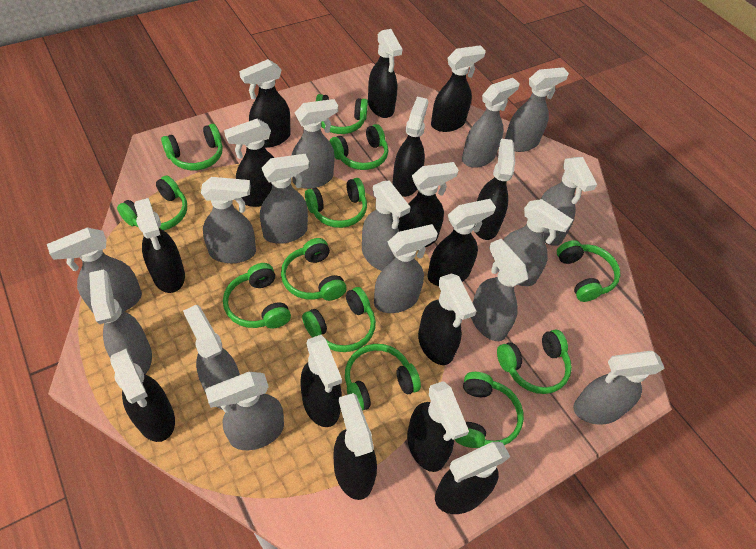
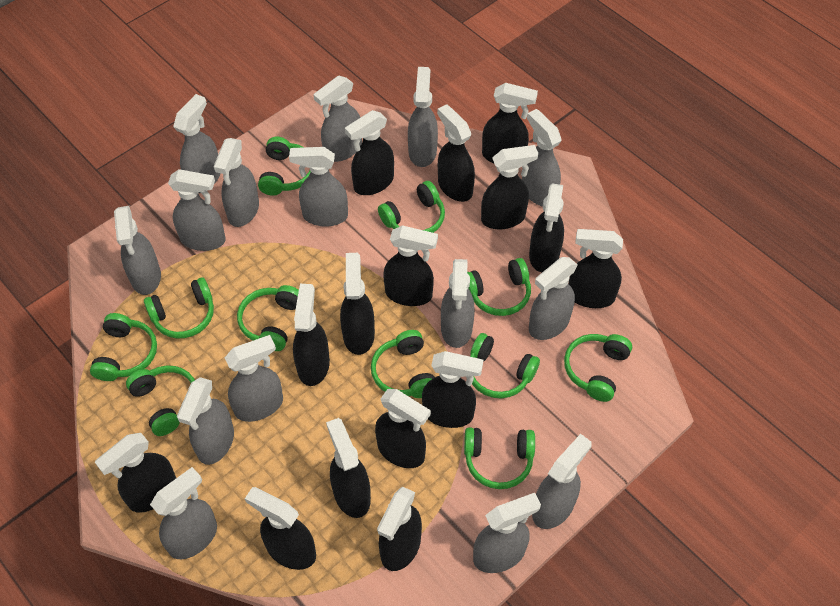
green headphones: [117,176,187,231] [161,124,223,170] [223,263,291,329] [281,238,347,301] [302,287,376,352] [305,178,367,228] [316,94,368,134] [330,124,388,170] [345,344,421,411] [455,372,524,448] [497,329,572,394] [557,240,620,302] = 12 -> [90,313,157,381] [126,366,195,436] [144,278,214,338] [237,285,299,351] [258,137,311,196] [371,330,435,398] [378,181,445,233] [464,427,535,489] [467,258,531,316] [470,333,540,398] [564,334,632,402] = 11

